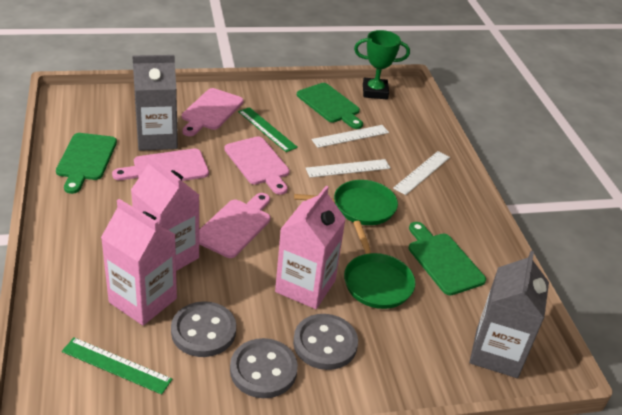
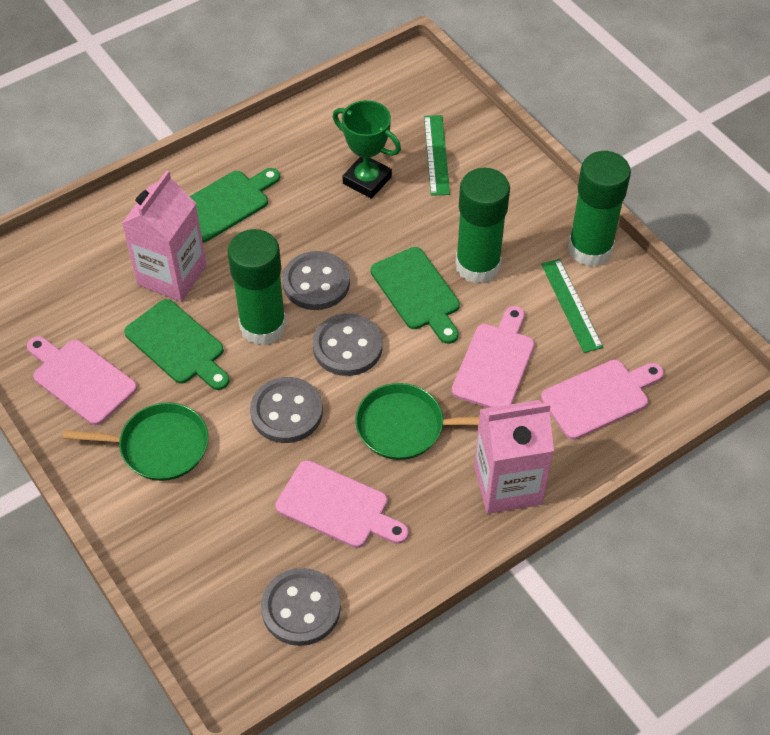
green glue stick: none = 0 -> [228,229,286,345] [455,168,510,284] [568,151,631,267] = 3
grey button: [171,301,236,357] [230,338,298,398] [293,314,358,370] = 3 -> [250,377,323,443] [261,568,341,646] [282,251,350,310] [313,313,382,376] = 4
grey carton: [132,55,178,151] [470,251,549,378] = 2 -> none = 0
pink carton: [101,199,177,326] [131,156,199,271] [275,186,346,309] = 3 -> [122,170,207,302] [474,400,554,514] = 2
white ruler: [306,159,390,178] [312,125,389,148] [393,151,450,195] = 3 -> none = 0

